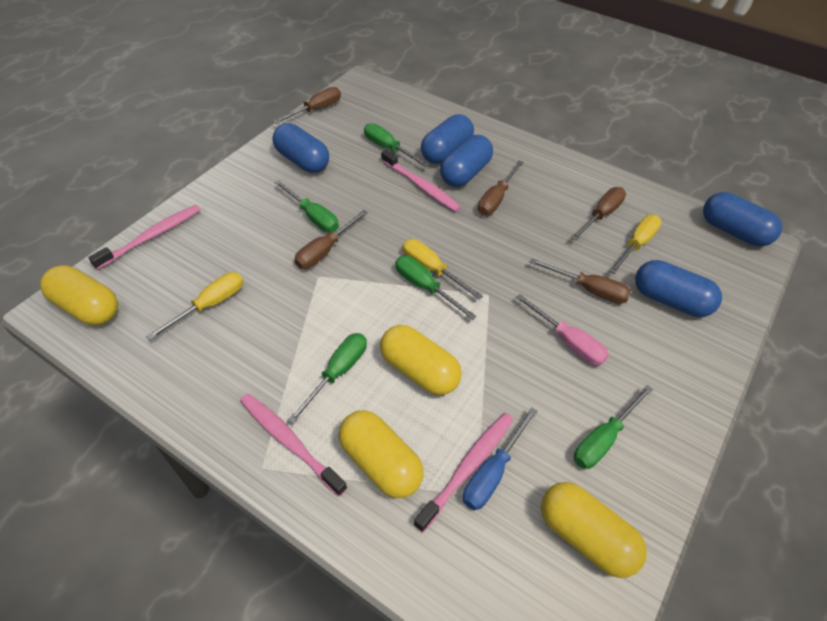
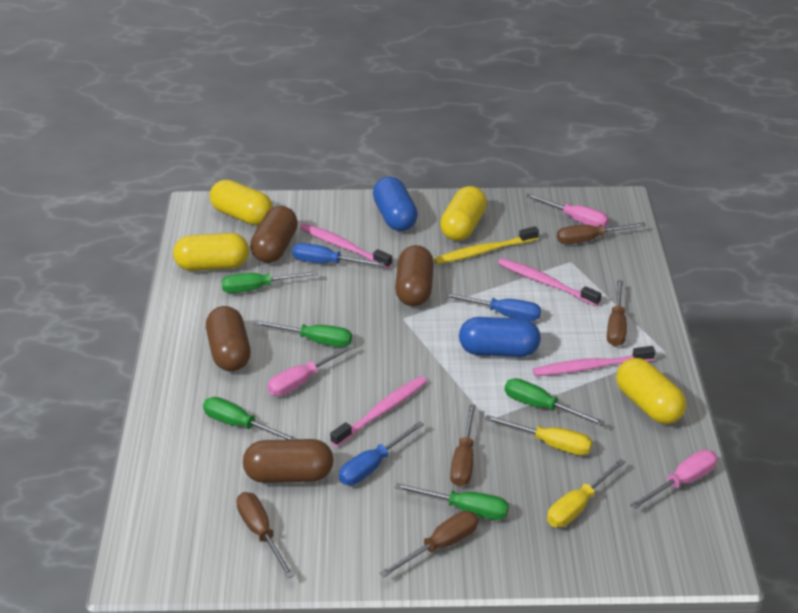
blue capsule: [273,123,329,173] [421,114,474,164] [440,135,493,187] [635,260,722,317] [703,192,782,246] = 5 -> [373,177,418,231] [459,317,541,357] = 2
blue screwdriver: [463,407,538,510] = 1 -> [292,243,385,267] [339,421,424,485] [444,293,541,321] = 3
brown capsule: none = 0 -> [206,306,251,371] [243,439,334,483] [250,206,298,263] [395,245,434,306] = 4
pink screwdriver: [516,294,609,365] = 1 -> [267,344,355,396] [525,194,609,228] [630,450,717,509] = 3
yellow screwdriver: [146,272,243,340] [403,239,483,300] [609,215,662,274] = 3 -> [485,415,592,455] [547,459,626,527] = 2
yellow toothbrush: none = 0 -> [434,226,539,264] = 1

